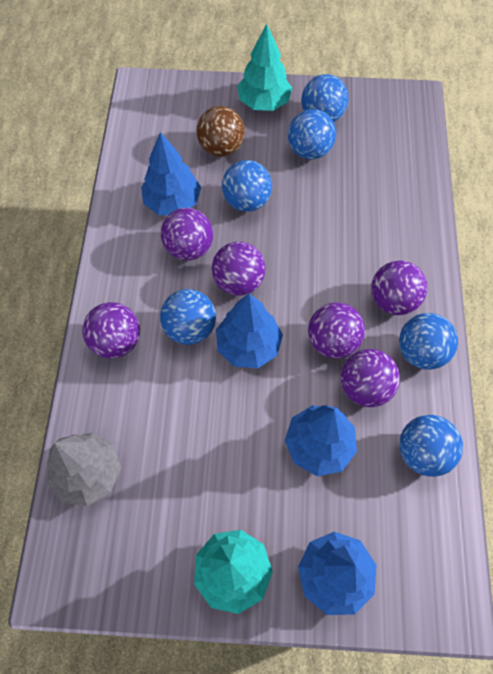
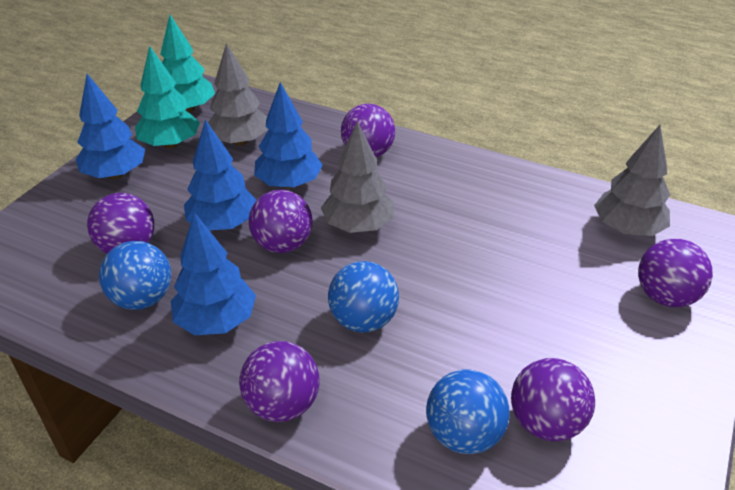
blue ball: [160,289,216,345] [222,160,272,212] [288,109,336,160] [301,74,349,122] [399,313,458,370] [399,415,463,477] = 6 -> [99,241,171,310] [328,261,399,333] [426,369,510,454] = 3
brown ball: [197,106,245,157] = 1 -> none = 0
grey tree: [47,433,121,506] = 1 -> [208,43,268,146] [321,121,394,233] [594,125,670,236] = 3

